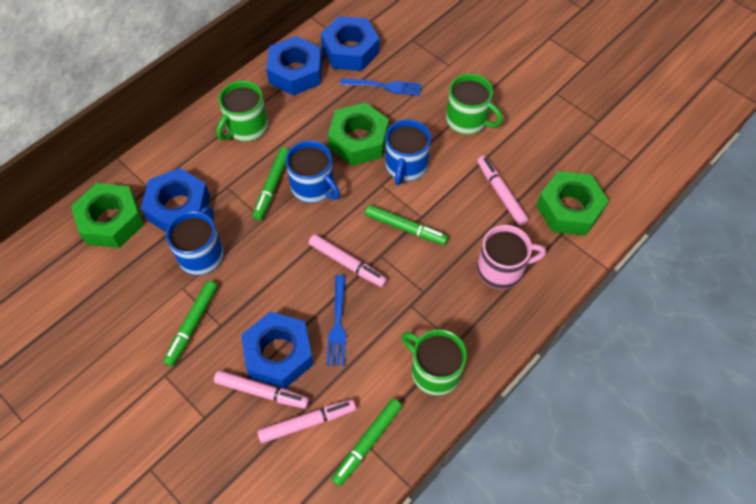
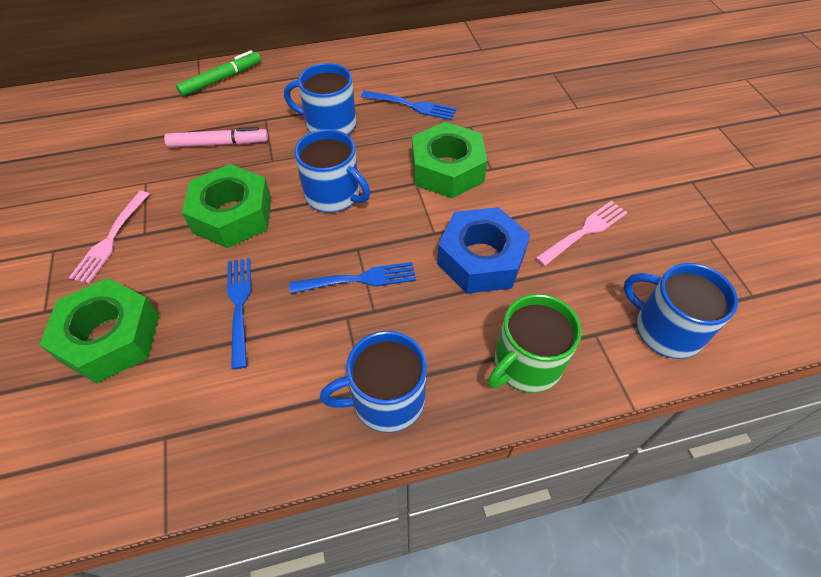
blue fork: [327,275,346,366] [340,78,421,96] = 2 -> [227,258,251,369] [289,262,416,294] [361,91,456,120] = 3
blue mug: [166,206,224,275] [286,141,340,203] [385,119,431,185] = 3 -> [284,63,356,135] [294,129,370,212] [320,331,427,433] [624,263,738,359] = 4
blue nut: [141,168,210,232] [241,311,314,389] [266,36,322,96] [321,16,379,71] = 4 -> [437,207,530,294] = 1
green marker: [163,281,217,366] [253,147,289,221] [332,398,402,486] [365,205,448,245] = 4 -> [176,50,261,97] = 1
green mug: [216,81,268,142] [402,329,467,396] [446,74,503,134] = 3 -> [488,294,582,393] = 1
pink fork: none = 0 -> [69,191,149,284] [536,201,628,266] = 2
pink marker: [214,370,309,409] [258,399,356,443] [309,234,387,287] [477,156,529,226] = 4 -> [164,127,268,148] = 1
pink mug: [477,225,546,289] = 1 -> none = 0

